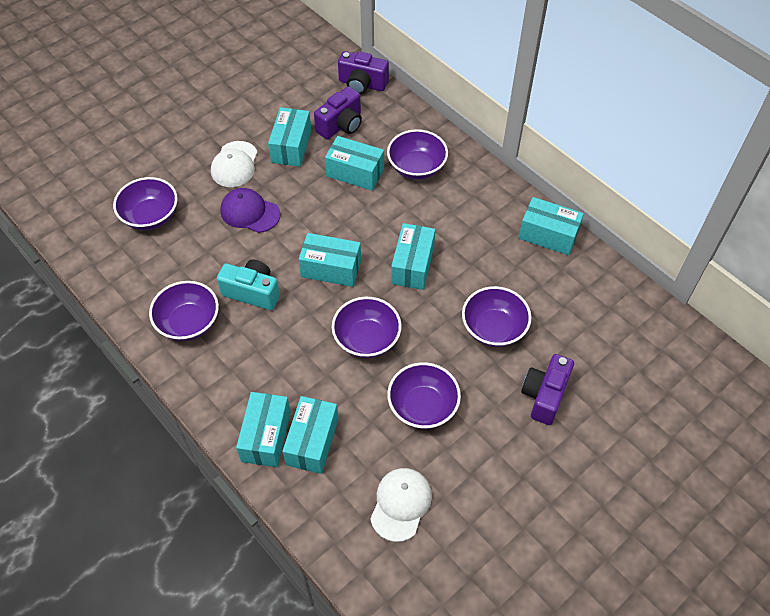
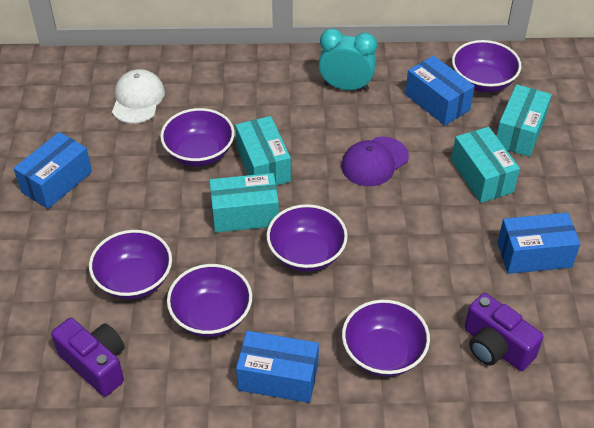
blue box: none = 0 -> [14,132,92,209] [236,331,319,403] [405,56,475,125] [497,213,580,274] = 4
purple camera: [314,86,362,139] [338,51,389,94] [521,354,574,425] = 3 -> [51,318,125,397] [464,293,543,371] = 2
turquoise box: [236,392,291,467] [268,107,311,167] [282,396,339,474] [299,233,361,287] [325,136,384,191] [391,223,435,290] [519,197,584,255] = 7 -> [209,173,279,233] [235,116,291,185] [451,127,520,203] [496,84,552,157] = 4
turquoise camera: [217,260,280,310] = 1 -> none = 0
turquoise clock: none = 0 -> [318,28,377,91] = 1
white cap: [211,141,258,187] [370,468,432,542] = 2 -> [112,69,165,124] = 1

